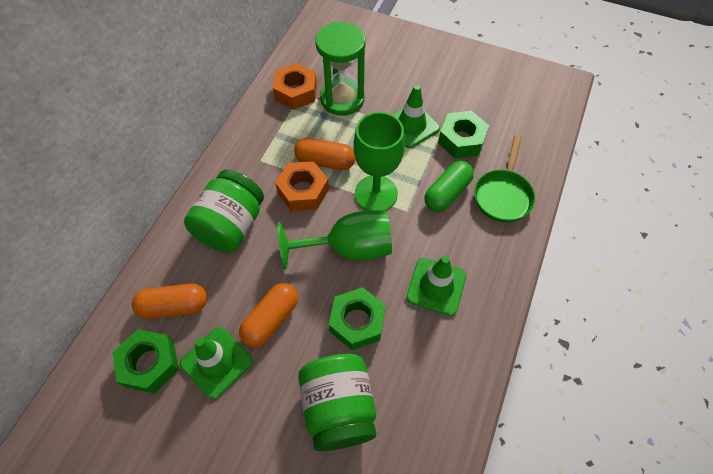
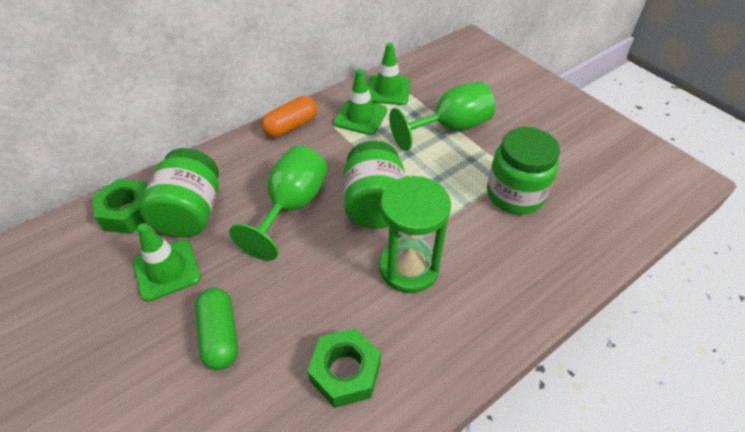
green jar: [184,170,264,253] [298,354,376,451] = 2 -> [140,148,219,237] [343,141,405,229] [487,127,560,214] = 3
green nut: [113,329,179,393] [329,287,386,350] [438,111,489,158] = 3 -> [93,179,148,234] [307,328,381,408] = 2
green pan: [474,135,535,223] = 1 -> none = 0
orange capsule: [132,283,207,319] [239,283,298,347] [294,138,356,170] = 3 -> [261,96,317,138] = 1
orange nut: [273,63,317,110] [275,161,329,211] = 2 -> none = 0

